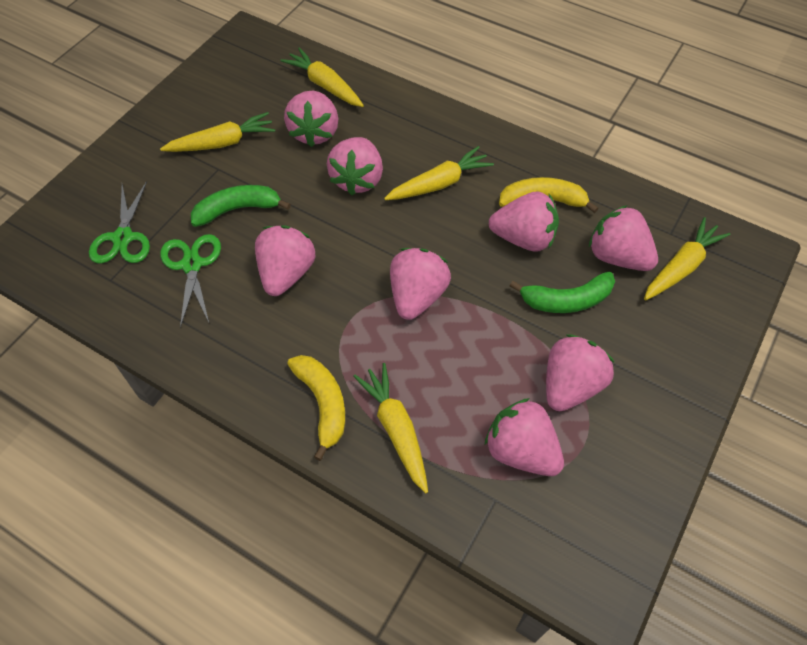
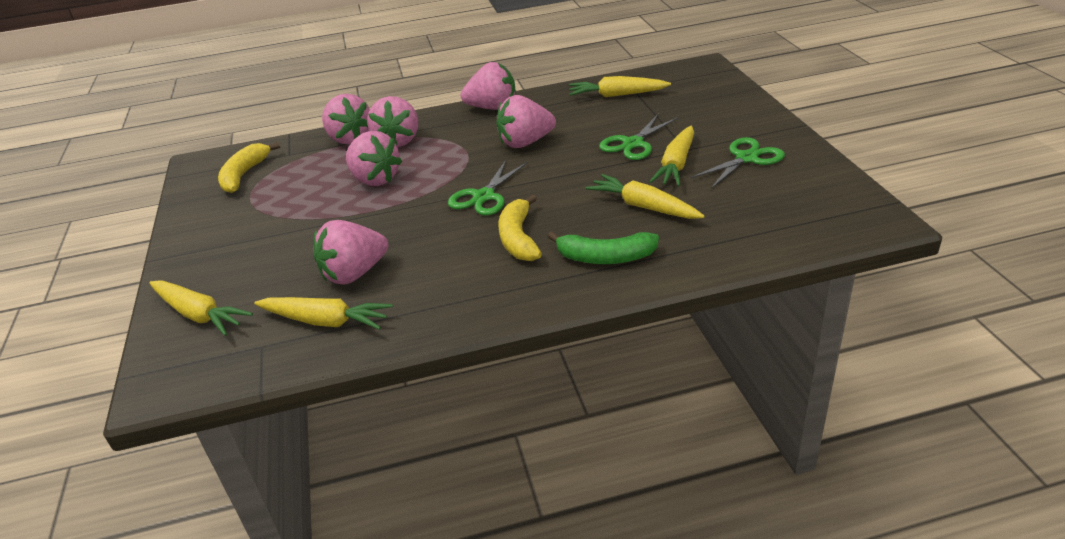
green banana: [191,185,291,227] [510,272,615,313] = 2 -> [547,231,659,264] = 1
green scissors: [89,181,150,263] [160,234,221,328] = 2 -> [448,160,528,215] [599,113,679,160] [690,137,785,189] = 3
pink strawberry: [255,225,315,296] [284,91,338,147] [327,137,383,195] [390,248,451,320] [485,398,564,476] [489,192,559,252] [546,334,615,411] [589,205,658,271] = 8 -> [313,220,389,285] [322,94,370,145] [346,131,402,186] [367,96,418,147] [461,62,516,110] [496,95,556,148] = 6

